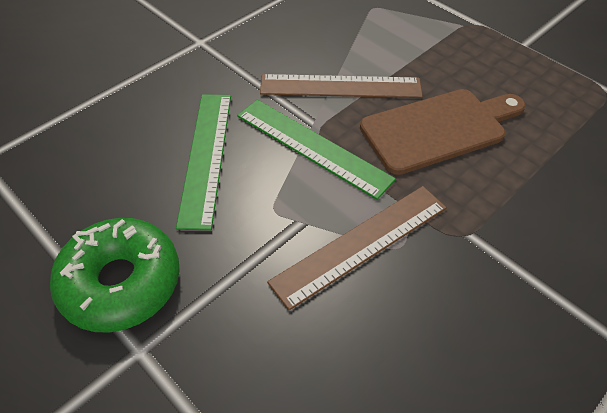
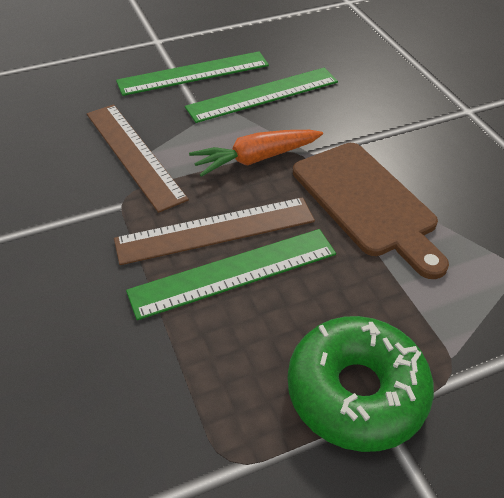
green ruler: [176,94,231,230] [237,100,396,200] = 2 -> [116,51,269,96] [126,229,336,320] [185,68,338,123] = 3
orange carrot: none = 0 -> [189,130,323,177] = 1

